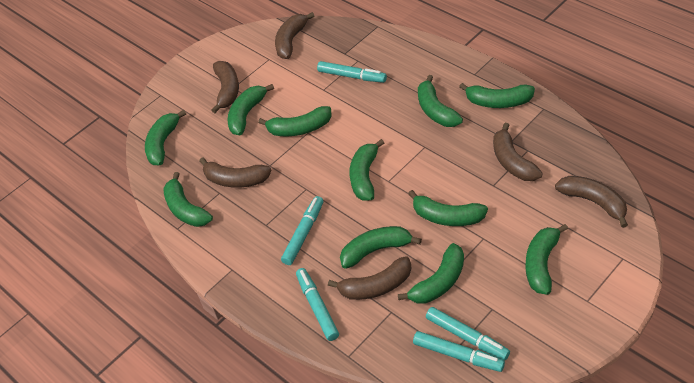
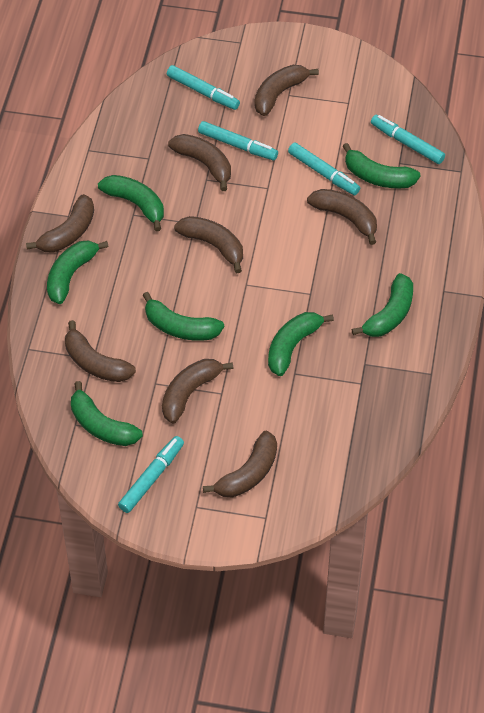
brown banana: [199,157,271,188] [211,61,239,113] [275,12,314,59] [328,256,412,300] [493,123,543,181] [555,176,628,228] = 6 -> [26,194,94,253] [65,320,136,382] [162,359,234,423] [168,134,231,191] [174,216,243,273] [203,431,277,498] [255,65,319,116] [307,189,377,245] = 8
green banana: [145,110,186,165] [163,172,213,227] [228,84,274,135] [258,106,332,136] [340,226,422,269] [349,139,384,201] [398,243,464,304] [408,190,488,226] [418,75,463,127] [459,83,535,108] [525,224,568,295] = 11 -> [47,240,109,304] [71,381,143,446] [98,175,164,231] [143,292,224,341] [268,312,334,376] [342,143,421,189] [352,273,413,337] = 7

